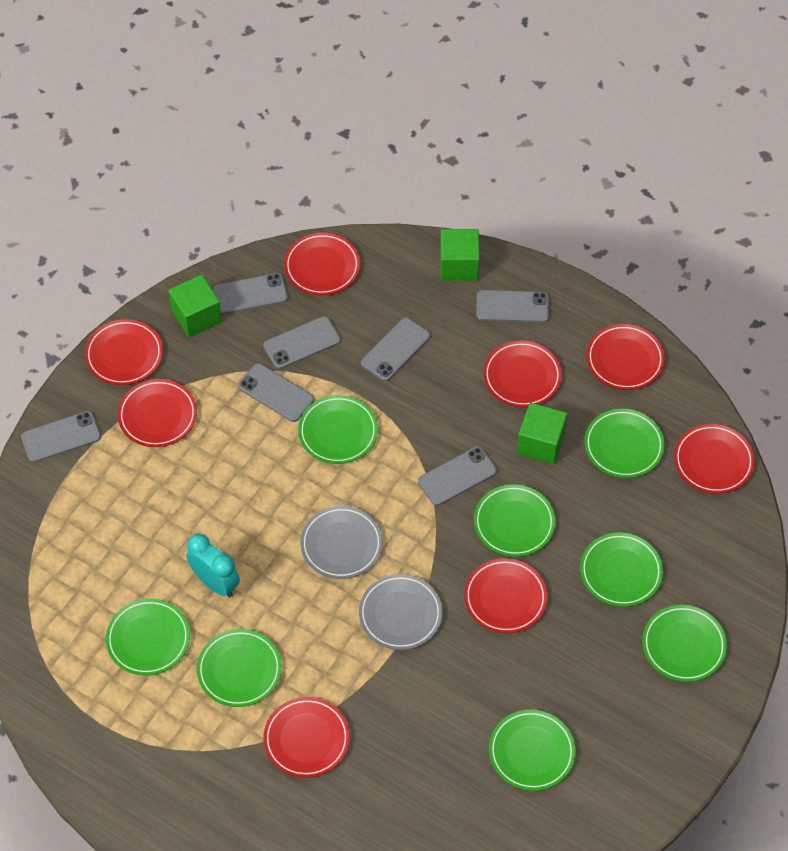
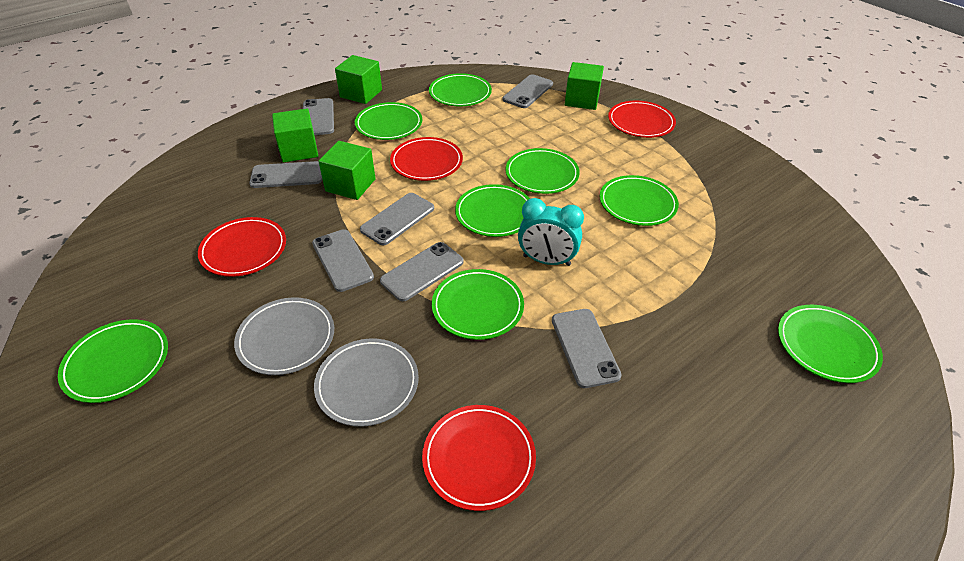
green cube: [168,275,222,337] [440,229,480,281] [517,403,568,464] = 3 -> [272,109,318,162] [318,141,376,200] [335,55,382,104] [565,62,604,110] = 4
red plate: [85,319,163,385] [118,379,197,447] [263,697,350,778] [284,232,360,295] [464,558,547,634] [483,340,562,407] [587,324,665,390] [674,424,755,494] = 8 -> [198,217,286,277] [390,137,463,181] [422,405,536,511] [608,101,676,138] = 4

